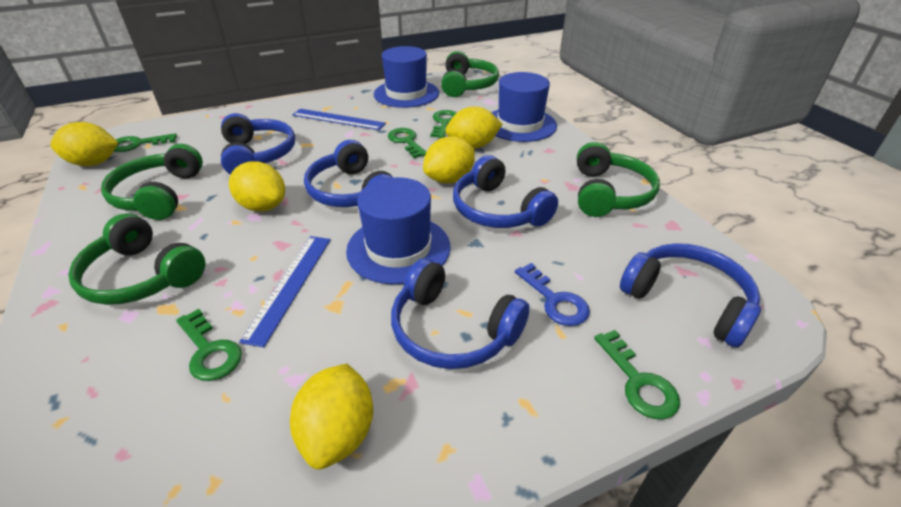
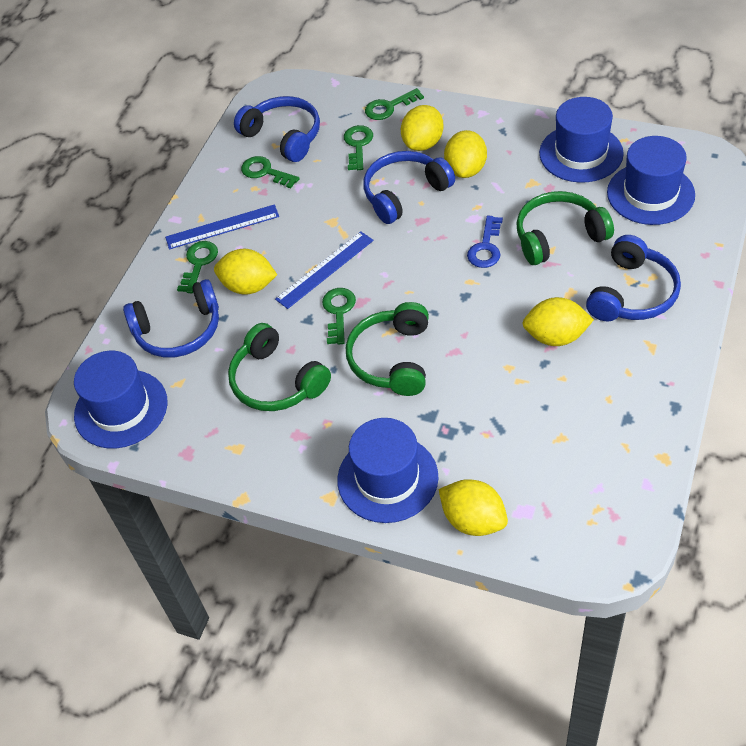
blue hat: [346,177,451,284] [374,46,439,108] [491,72,557,142] = 3 -> [74,351,168,448] [337,418,439,523] [539,97,624,183] [607,136,695,225] = 4
blue headphones: [221,113,295,175] [304,140,393,207] [391,258,530,369] [453,155,558,228] [620,243,761,348] = 5 -> [123,279,219,358] [234,96,320,162] [363,151,455,224] [586,235,681,321] = 4
green headphones: [68,213,205,305] [101,144,203,220] [441,51,499,97] [577,142,660,217] = 4 -> [228,323,331,411] [346,302,429,396] [516,191,614,265] = 3

